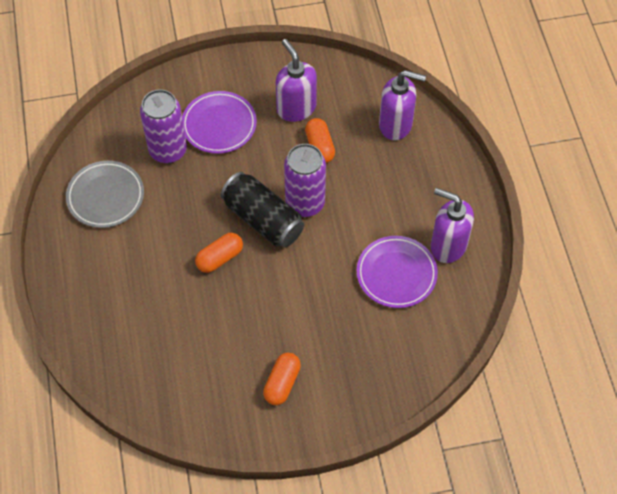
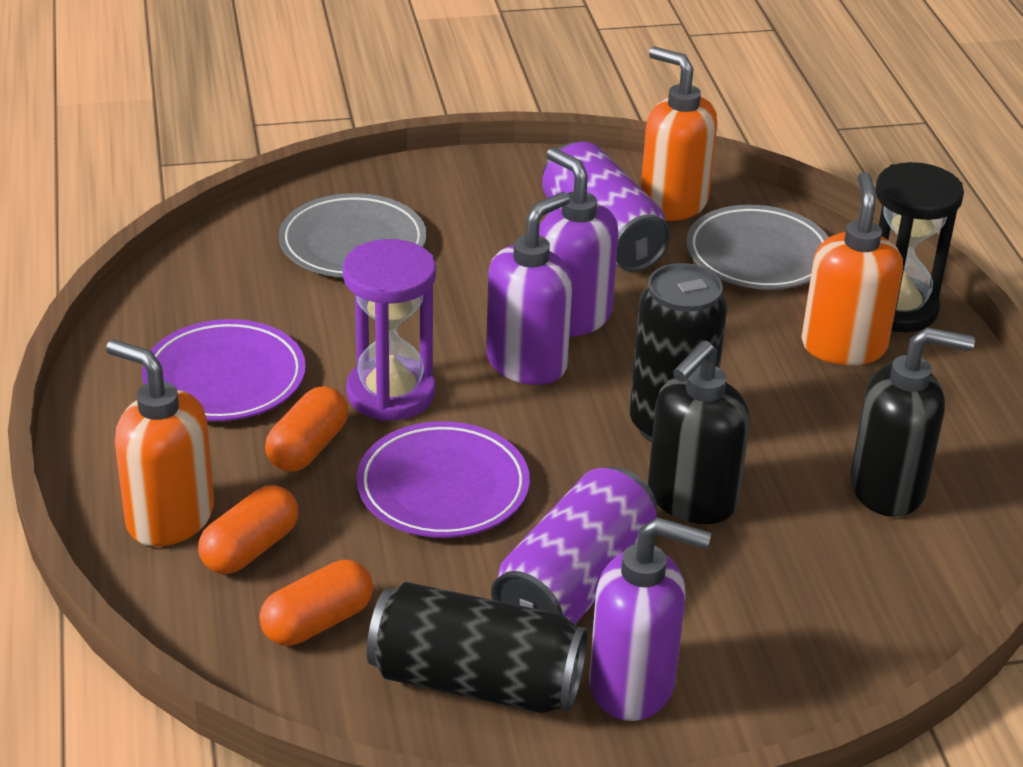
black can: [221,172,304,248] = 1 -> [367,582,588,713] [630,263,727,442] = 2
black hourglass: none = 0 -> [875,162,964,332] = 1
black soap dispenser: none = 0 -> [648,340,750,524] [850,327,975,517] = 2
grey plate: [66,161,144,228] = 1 -> [279,193,426,277] [686,205,829,290] = 2
orange soap dispenser: none = 0 -> [106,339,214,547] [641,47,717,221] [801,172,903,365] = 3
purple hourglass: none = 0 -> [343,239,436,421] = 1

